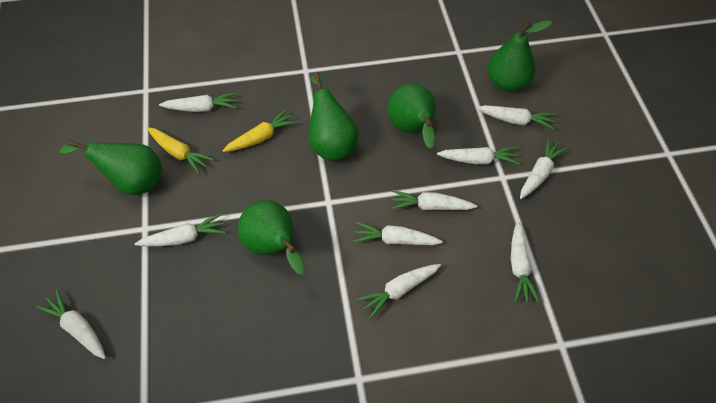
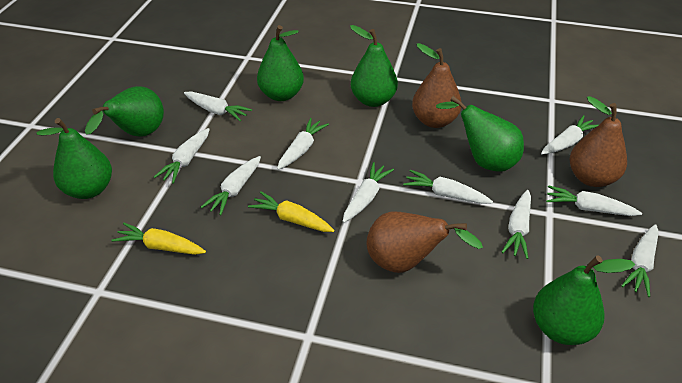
brown pear: none = 0 -> [367,212,483,273] [412,43,461,128] [570,96,627,187] = 3
green pear: [59,140,162,195] [238,200,305,275] [309,73,359,161] [387,83,436,149] [487,20,552,92] = 5 -> [36,118,112,199] [85,86,164,137] [257,25,304,101] [350,25,398,107] [436,96,524,172] [533,255,635,345] = 6

